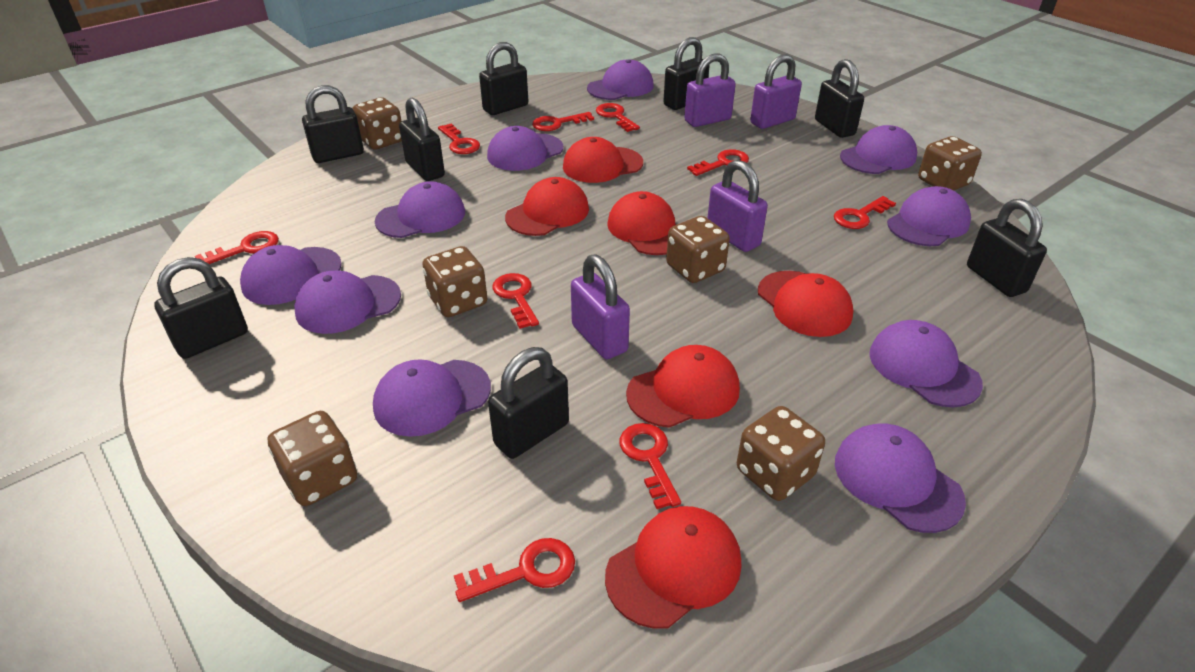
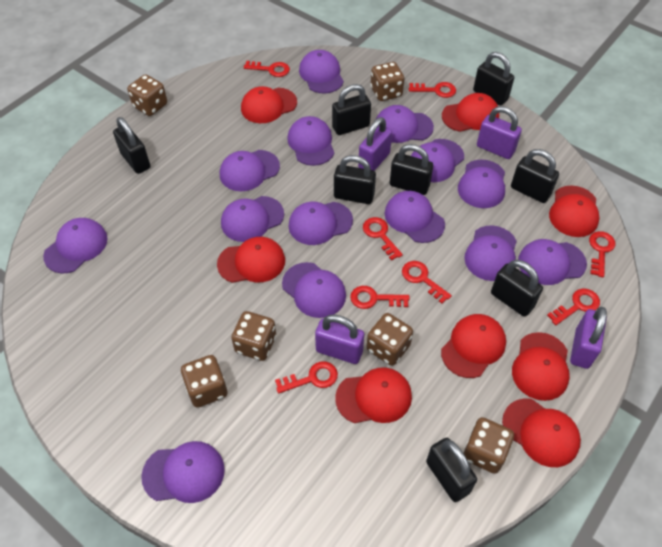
purple cap: [240,245,342,305] [294,271,401,334] [373,359,491,437] [375,181,465,238] [487,126,563,171] [587,59,654,100] [835,424,966,533] [840,125,917,174] [869,320,983,407] [887,186,971,246] = 10 -> [43,218,108,274] [141,441,225,503] [220,150,280,191] [221,196,284,242] [282,262,346,318] [287,116,334,166] [288,202,353,245] [299,50,344,94] [376,105,434,143] [385,191,445,243] [411,139,464,182] [458,159,505,208] [464,225,517,281] [518,239,587,285] = 14
red cap: [505,177,589,236] [563,137,643,183] [605,506,741,629] [607,191,677,255] [626,345,740,428] [758,271,853,337] = 6 -> [217,237,285,283] [241,86,297,123] [335,367,412,423] [441,314,506,378] [442,93,499,132] [502,398,581,467] [512,332,570,401] [549,185,600,237] = 8
red key: [195,231,279,264] [438,123,480,154] [454,538,575,602] [493,273,539,329] [532,112,594,131] [596,103,640,132] [620,423,681,509] [687,149,749,176] [834,196,896,229] = 9 -> [244,61,290,77] [275,361,338,394] [350,286,410,309] [363,217,403,261] [402,261,452,304] [409,82,456,98] [547,288,600,325] [589,231,615,277] = 8

